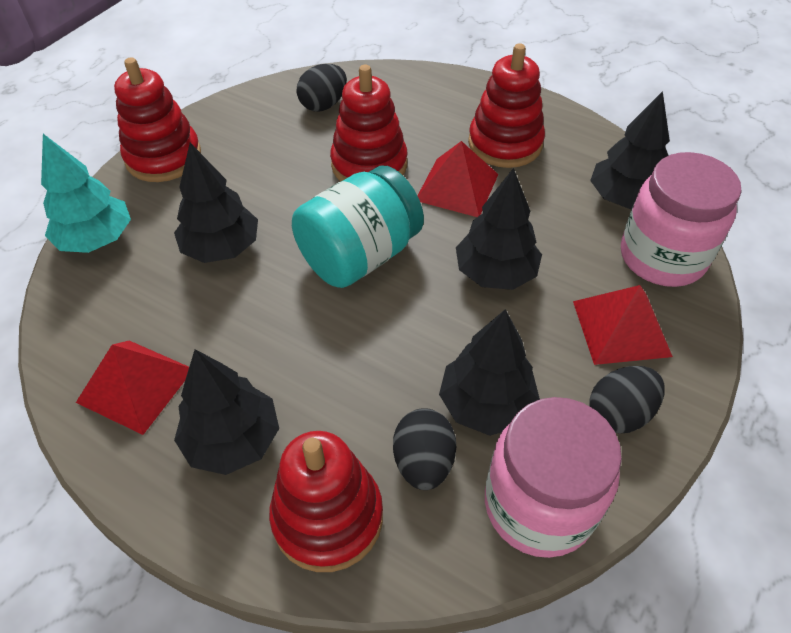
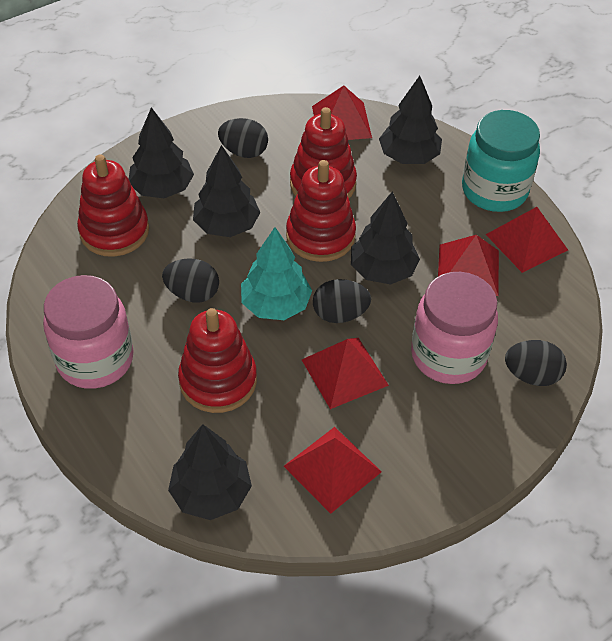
black egg: [297,64,347,112] [393,408,456,490] [589,366,665,434] = 3 -> [162,258,219,303] [218,118,268,158] [313,279,371,323] [505,340,567,386] = 4
red pyramid: [76,341,189,435] [417,141,498,217] [573,285,673,365] = 3 -> [284,427,382,514] [302,338,389,409] [312,85,372,140] [438,235,499,296] [486,207,568,273] = 5

